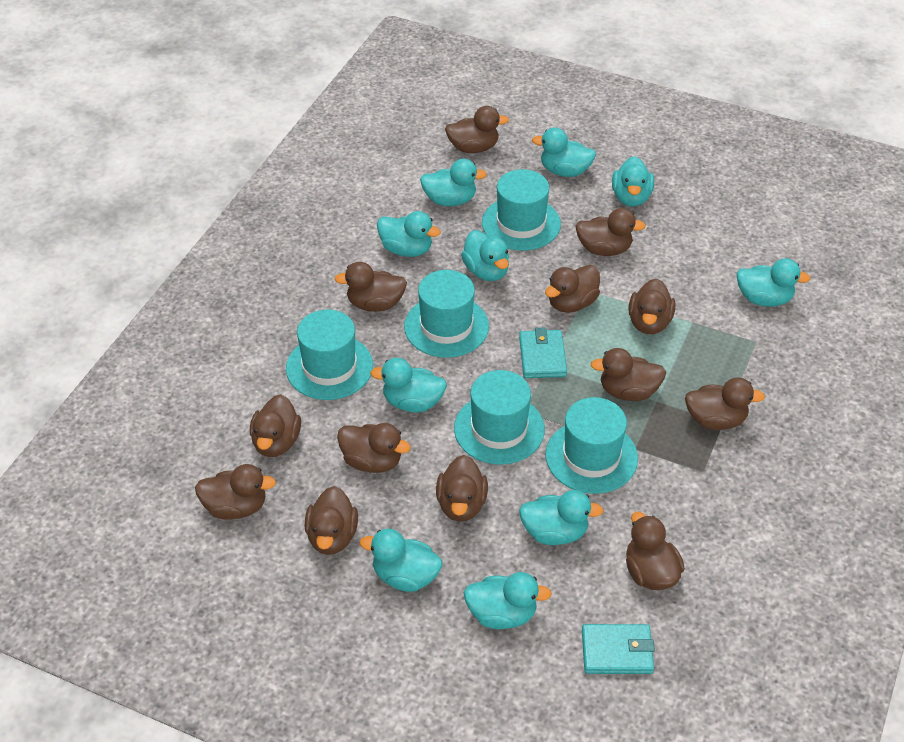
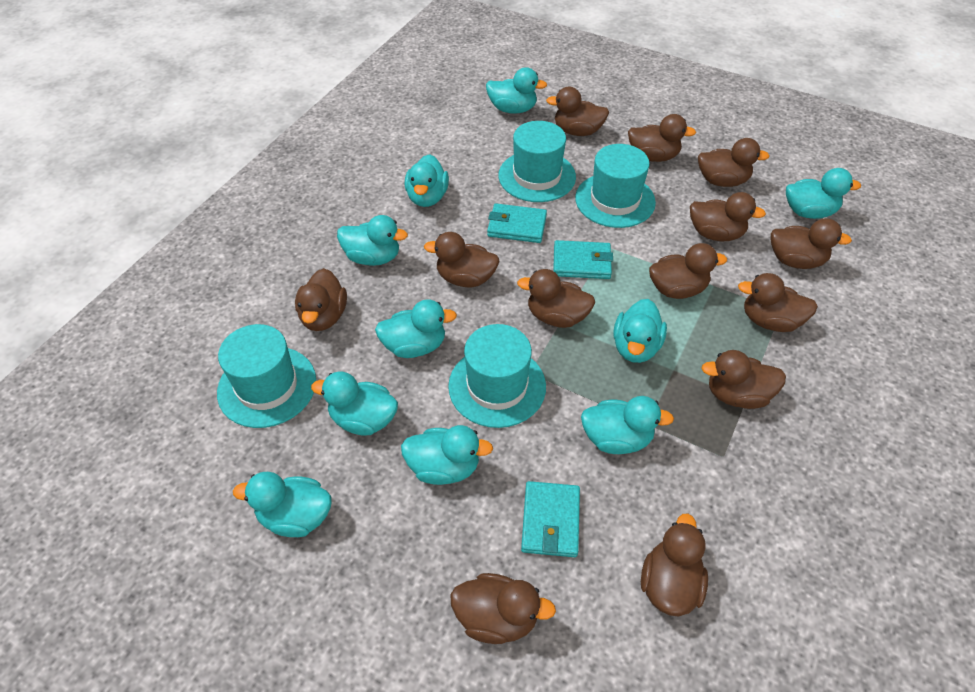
turquoise hat: [286,310,373,400] [404,270,489,358] [454,370,545,465] [482,169,561,251] [546,397,638,494] = 5 -> [217,324,316,428] [448,324,546,428] [498,121,576,202] [575,144,656,228] = 4
turquoise wallet: [519,328,567,378] [582,624,655,674] = 2 -> [487,203,547,243] [521,481,580,557] [553,240,613,279] = 3

